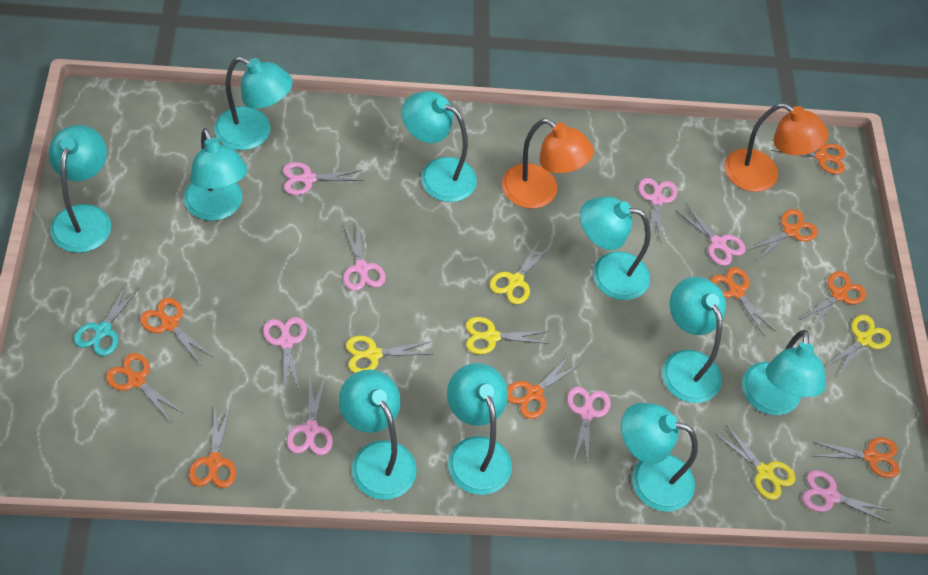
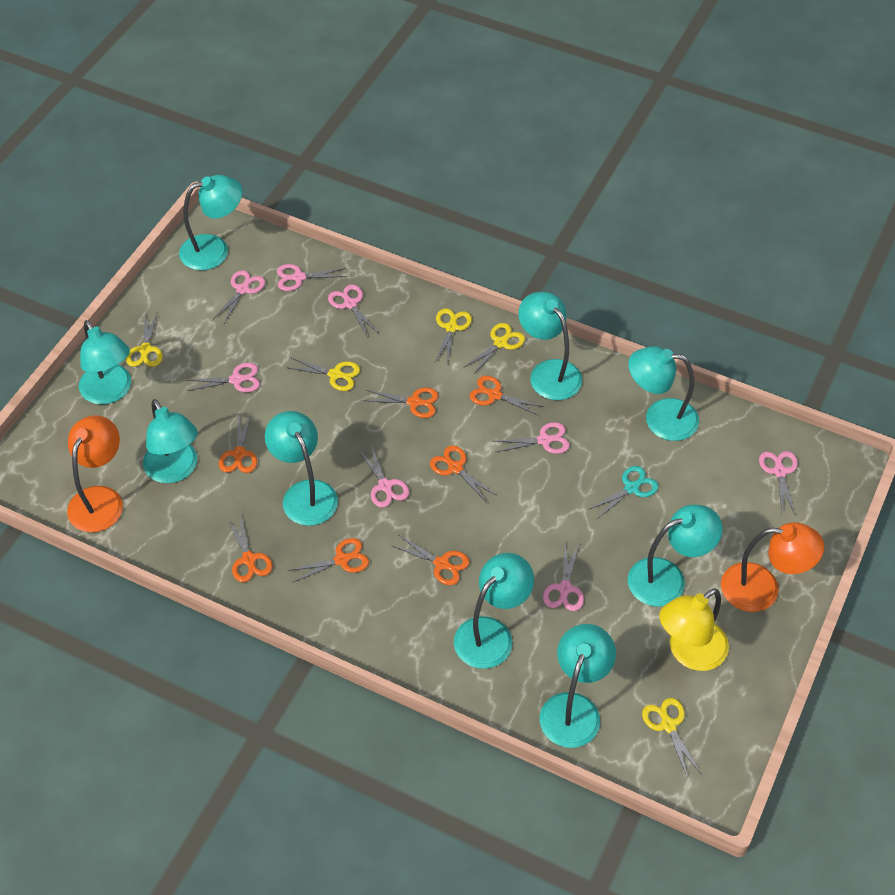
orange scissors: [106,353,183,422] [140,298,214,365] [189,406,236,488] [508,356,581,419] [711,267,776,337] [749,209,818,260] [771,139,846,174] [800,271,866,329] [814,437,900,478] = 9 -> [219,413,257,473] [227,514,273,582] [288,538,369,583] [363,388,439,418] [391,535,470,585] [430,445,497,501] [470,376,544,416] = 7
turquoise lamp: [48,125,111,253] [184,128,248,221] [214,57,293,150] [339,369,417,500] [402,91,477,202] [447,363,512,495] [580,197,651,300] [621,403,698,512] [662,277,726,403] [742,330,826,415] = 10 -> [79,320,131,405] [143,399,198,483] [179,175,242,270] [265,411,338,526] [454,553,534,669] [518,292,582,400] [539,624,616,748] [628,346,699,441] [628,505,723,607] = 9
yellow lamp: none = 0 -> [659,588,729,671] = 1

